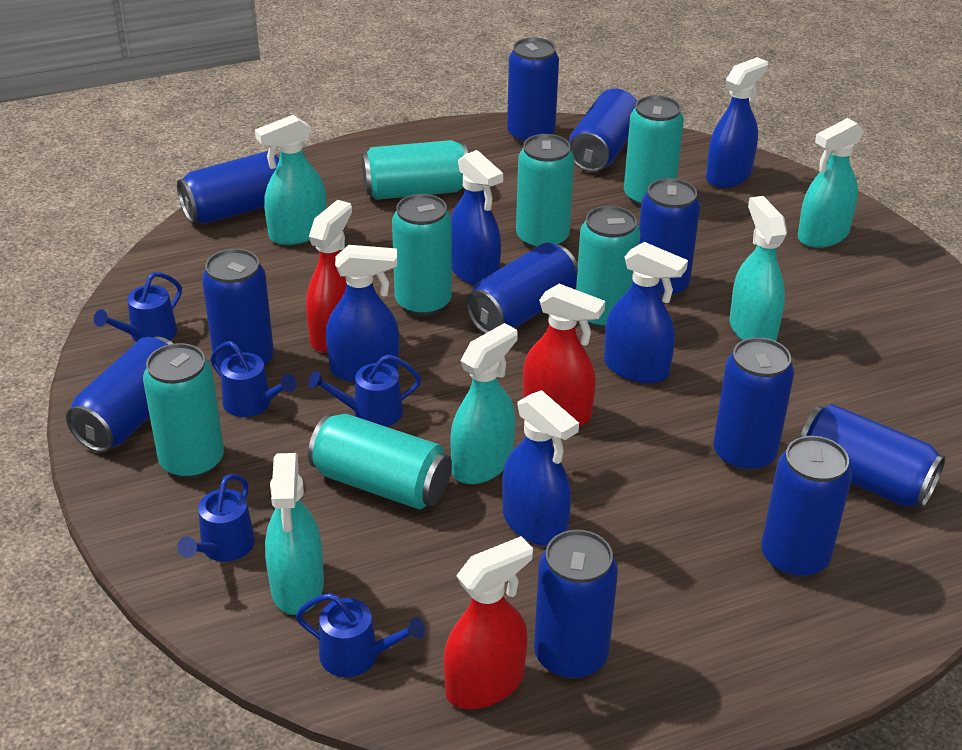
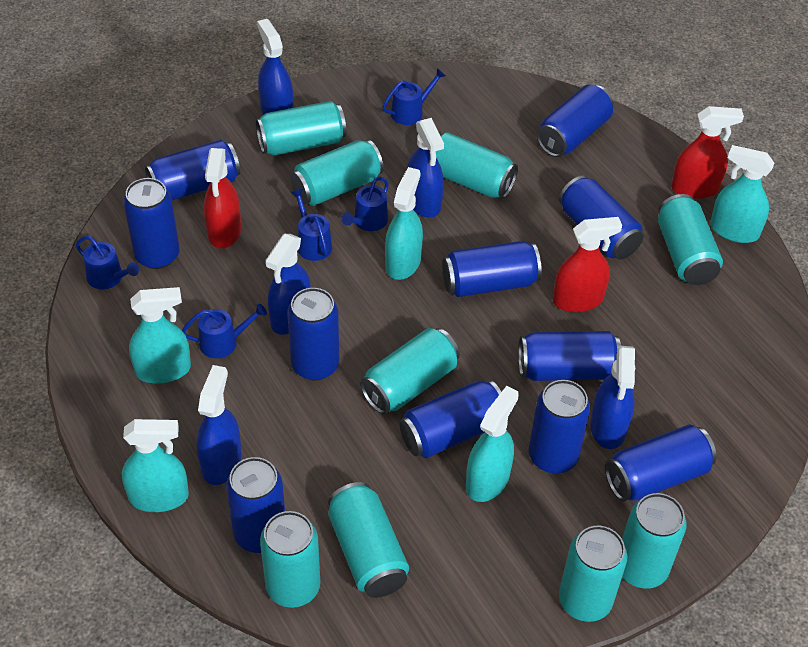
turquoise can: [143,343,224,479] [308,414,452,510] [362,140,468,200] [392,194,452,316] [516,134,574,249] [576,206,640,329] [624,95,684,207] = 7 -> [256,101,346,156] [260,511,320,608] [290,140,384,206] [328,482,409,598] [360,328,460,414] [436,132,518,199] [559,526,627,622] [622,493,687,589] [658,194,723,285] = 9

